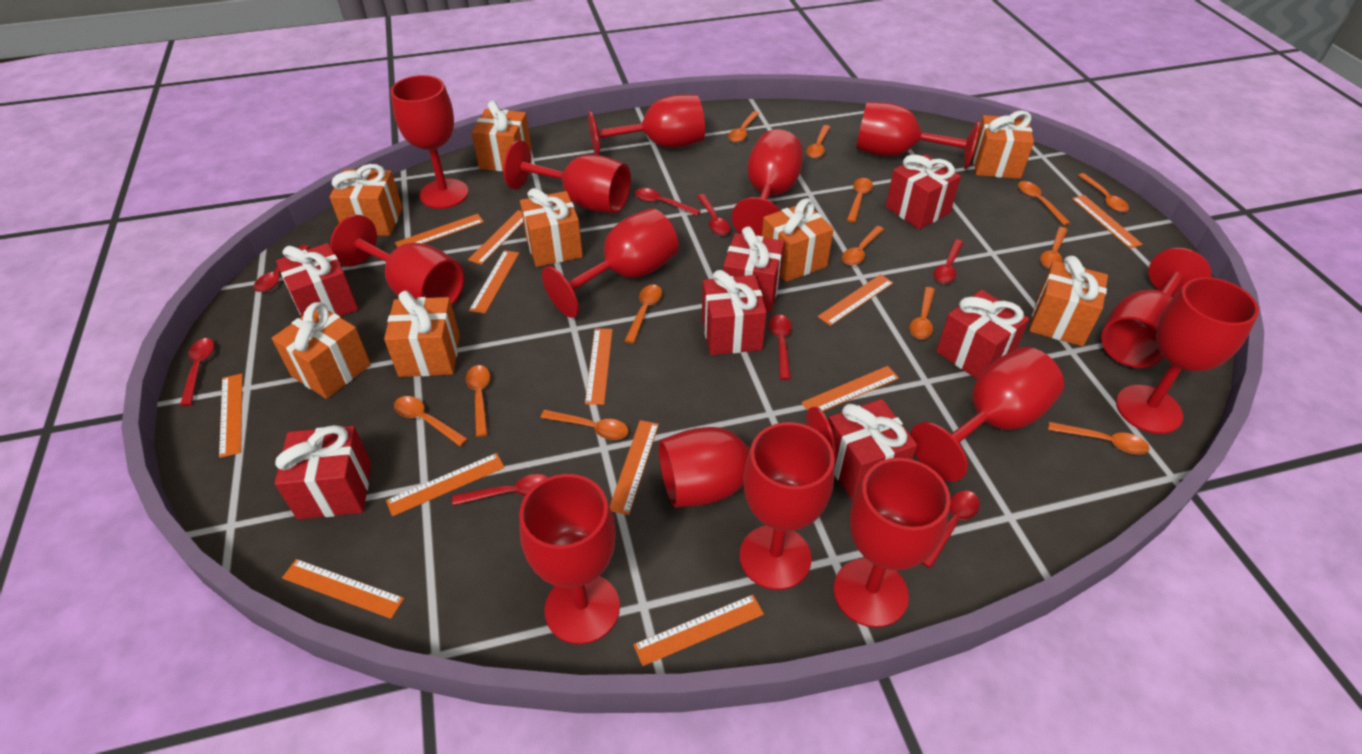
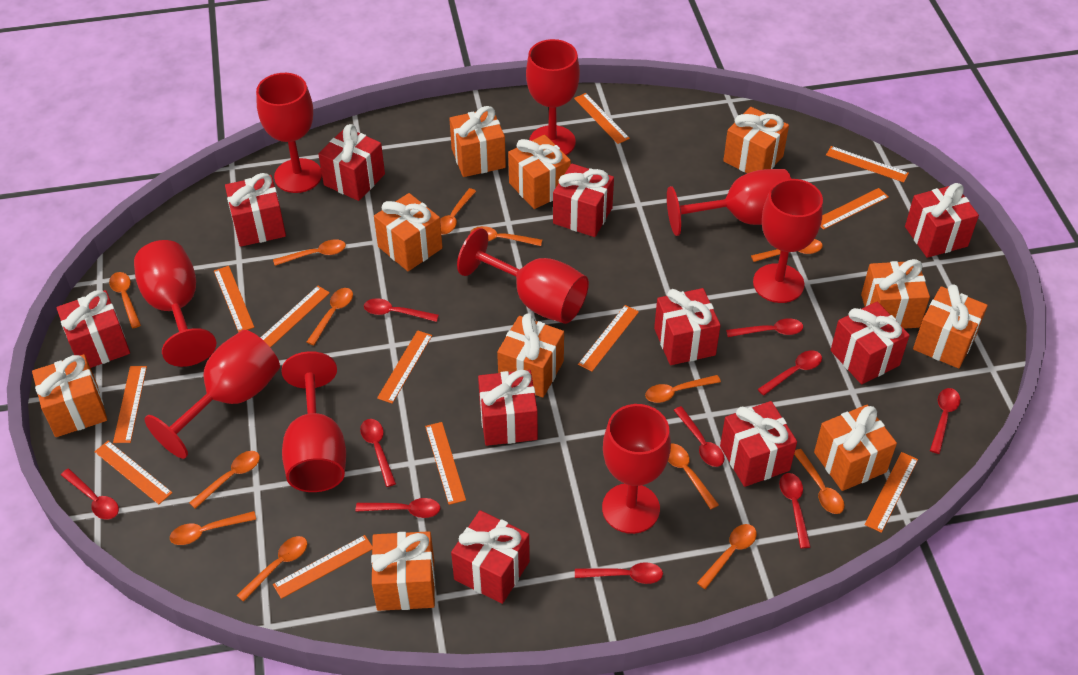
orange gift: [272,302,371,399] [329,164,403,236] [384,290,460,377] [471,101,532,171] [520,188,583,267] [762,198,834,282] [973,110,1034,179] [1029,256,1108,346] = 8 -> [32,354,107,437] [371,531,435,611] [374,193,442,271] [449,106,506,177] [497,313,564,398] [508,135,571,209] [723,107,789,173] [814,405,897,491] [861,259,930,329] [913,285,988,369] = 10
red gift: [275,425,371,519] [276,243,358,317] [702,270,767,355] [723,227,785,312] [828,399,917,501] [885,154,961,229] [936,290,1029,379] = 7 -> [56,290,130,368] [225,173,286,247] [318,124,385,201] [451,510,530,604] [478,370,538,446] [553,164,614,237] [654,288,721,365] [720,401,797,487] [831,302,910,384] [905,183,979,258] = 10
red goblet: [330,215,464,305] [391,75,469,209] [503,140,631,214] [519,474,620,644] [542,208,679,318] [588,94,705,155] [658,407,836,508] [732,129,803,236] [740,422,835,590] [834,458,951,628] [856,102,980,169] [910,347,1064,482] [1101,248,1212,368] [1116,277,1259,434] = 14 -> [134,240,216,367] [144,330,280,459] [256,73,322,193] [282,351,346,492] [457,228,589,324] [526,39,580,155] [602,404,671,534] [667,169,791,236] [753,179,823,303] = 9
red spoon: [180,338,214,406] [253,245,309,292] [452,474,549,505] [635,188,701,216] [697,194,730,235] [769,315,792,380] [922,491,980,568] [933,239,964,284] = 8 -> [61,469,119,520] [356,498,440,518] [360,419,396,487] [364,298,439,322] [575,562,663,584] [674,406,724,467] [726,318,803,337] [758,350,822,396] [779,473,811,548] [930,388,960,454] = 10

